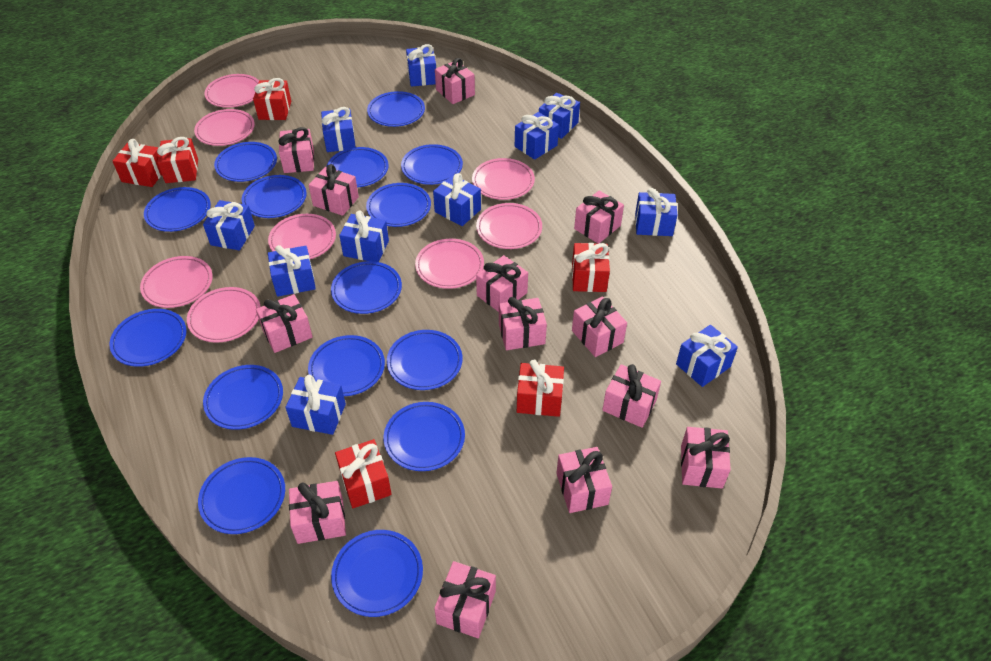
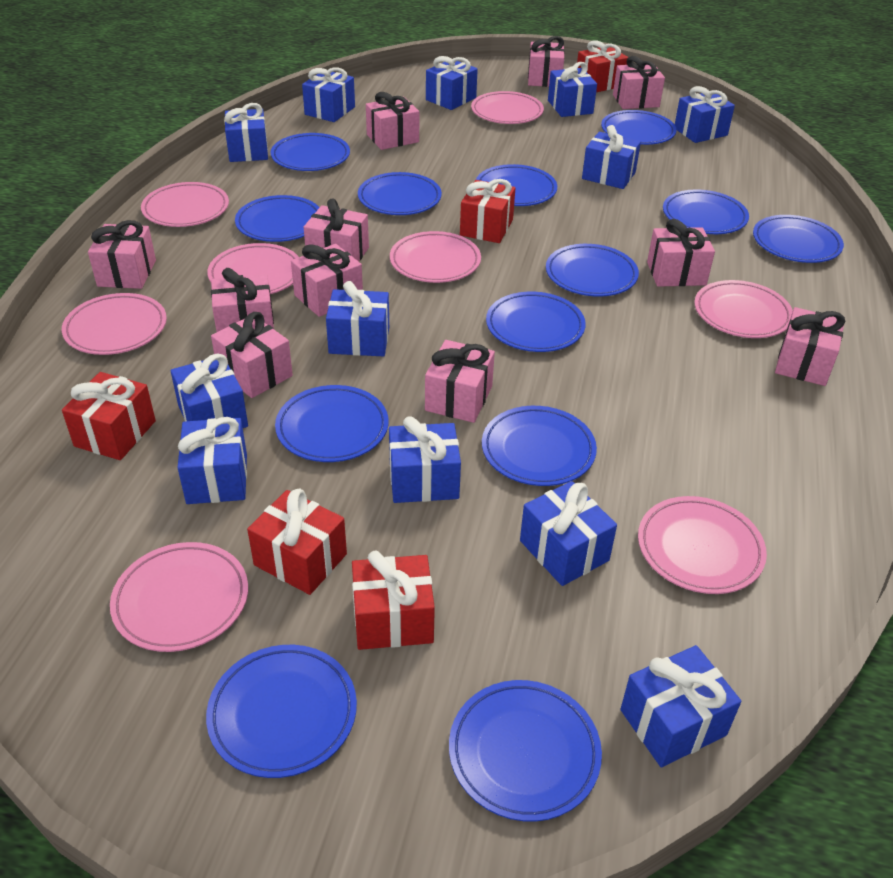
blue gift: [203,200,255,251] [268,245,316,297] [286,375,346,435] [321,107,355,152] [339,210,389,262] [406,44,436,87] [433,173,481,226] [515,112,559,160] [539,93,580,139] [635,188,677,236] [676,325,738,387] = 11 -> [171,354,248,428] [177,417,247,504] [224,103,268,162] [302,67,355,122] [326,281,389,356] [389,416,461,503] [426,56,478,110] [520,481,617,586] [548,62,597,117] [582,125,641,189] [620,645,741,768] [675,86,735,143] = 12
blue plate: [109,309,187,367] [144,187,211,232] [198,457,285,534] [203,365,283,430] [214,142,277,182] [242,175,307,218] [308,335,385,396] [327,147,389,187] [331,261,402,314] [331,530,423,617] [366,183,431,227] [367,91,425,127] [384,402,465,471] [387,330,463,390] [401,144,463,185] = 15 -> [206,645,357,778] [235,195,320,242] [271,133,350,171] [275,385,388,462] [358,172,442,215] [449,680,602,822] [476,164,557,206] [482,406,597,486] [486,292,586,352] [546,244,639,297] [601,110,677,145] [663,189,749,234] [753,215,844,263] = 13
pink gift: [256,294,313,353] [278,127,314,173] [289,481,346,544] [309,164,359,216] [434,561,496,638] [435,58,475,104] [476,255,528,312] [499,297,547,350] [556,447,612,513] [572,297,627,357] [574,191,624,244] [602,364,661,428] [681,427,731,489] = 13 -> [88,220,156,289] [211,268,274,332] [211,312,293,398] [291,244,363,317] [304,198,369,261] [366,92,419,150] [425,340,495,423] [528,36,565,87] [613,56,665,109] [647,219,715,287] [775,307,845,386] = 11
red gift: [112,139,162,187] [157,137,198,183] [253,78,291,120] [335,439,392,508] [517,359,564,417] [572,243,610,292] = 6 -> [62,372,156,460] [247,489,347,595] [352,550,435,650] [460,179,515,243] [577,40,628,92] = 5

